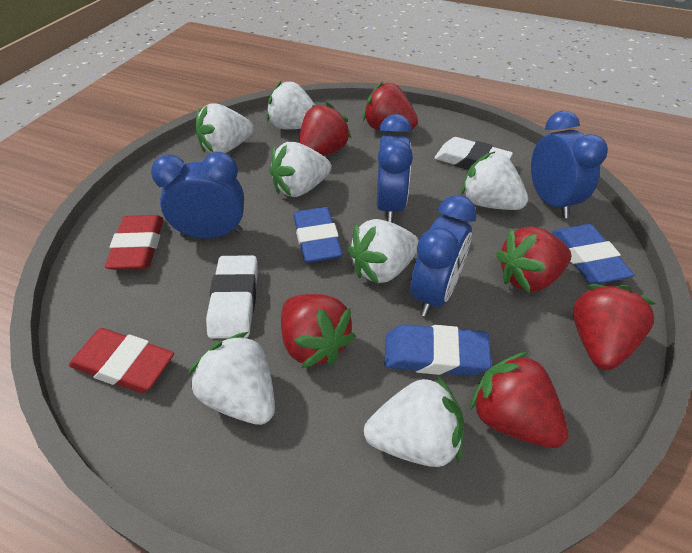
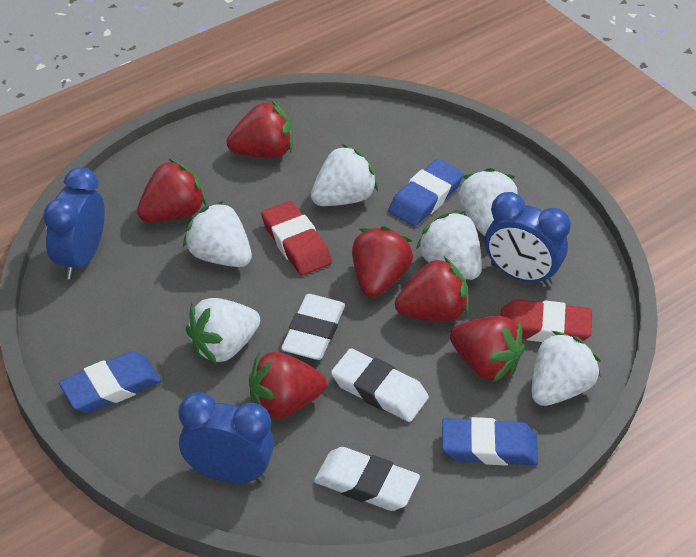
blue clock: [151,152,244,239] [377,114,413,223] [410,195,477,317] [531,111,608,218] = 4 -> [43,167,105,279] [179,392,274,483] [485,192,571,287] = 3
white eraser: [206,255,258,338] [434,137,513,170] = 2 -> [281,294,345,360] [314,447,420,511] [331,348,429,422] = 3
white strawberry: [188,332,275,425] [196,103,254,153] [266,81,315,129] [269,142,331,197] [348,219,419,285] [364,375,464,467] [461,151,528,210] = 7 -> [183,200,252,267] [186,298,260,364] [311,144,378,206] [416,211,482,280] [459,168,518,236] [532,331,601,406] = 6

